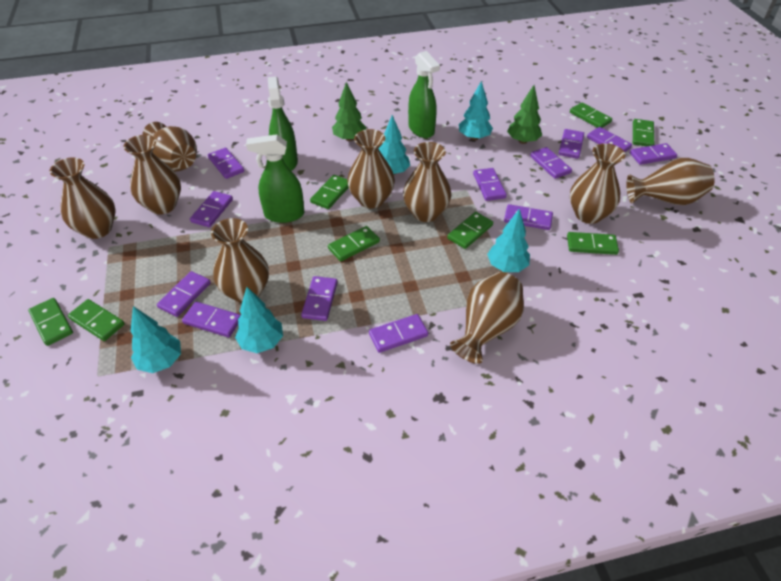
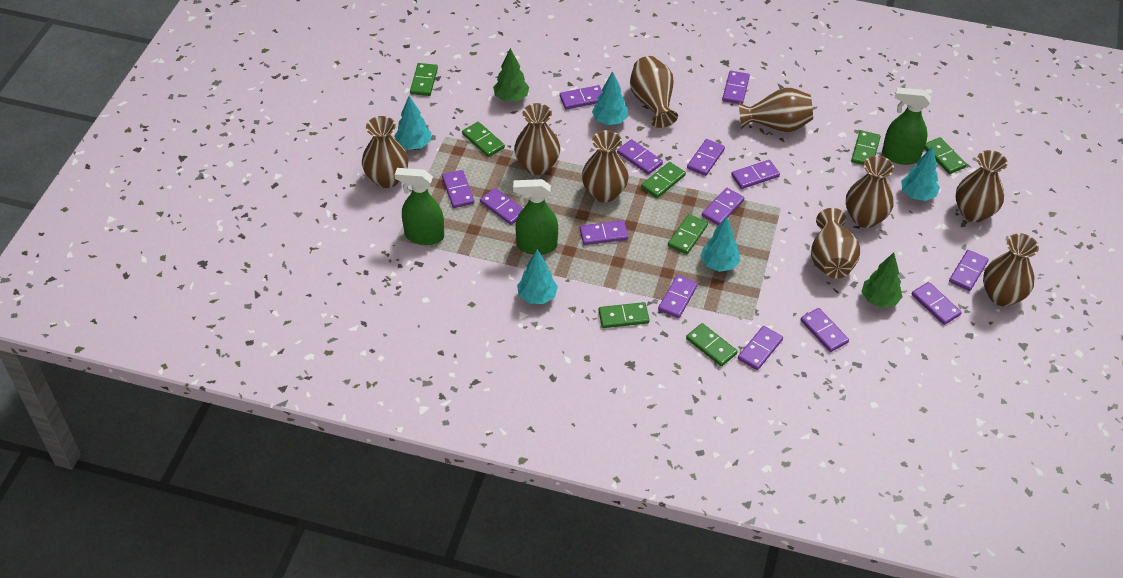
purple domino: [157,271,211,317] [182,302,241,337] [190,191,233,227] [208,148,244,179] [301,276,338,321] [369,314,428,353] [473,168,507,201] [504,204,553,230] [530,147,572,179] [558,129,584,159] [587,127,632,152] [630,143,677,165] = 12 -> [442,170,474,208] [480,188,523,225] [560,85,602,109] [580,220,628,245] [617,139,663,175] [658,275,698,318] [687,139,725,176] [702,188,744,226] [722,71,750,104] [731,160,780,189] [738,326,783,370] [801,308,849,352] [912,282,962,325] [949,250,989,291] = 14

